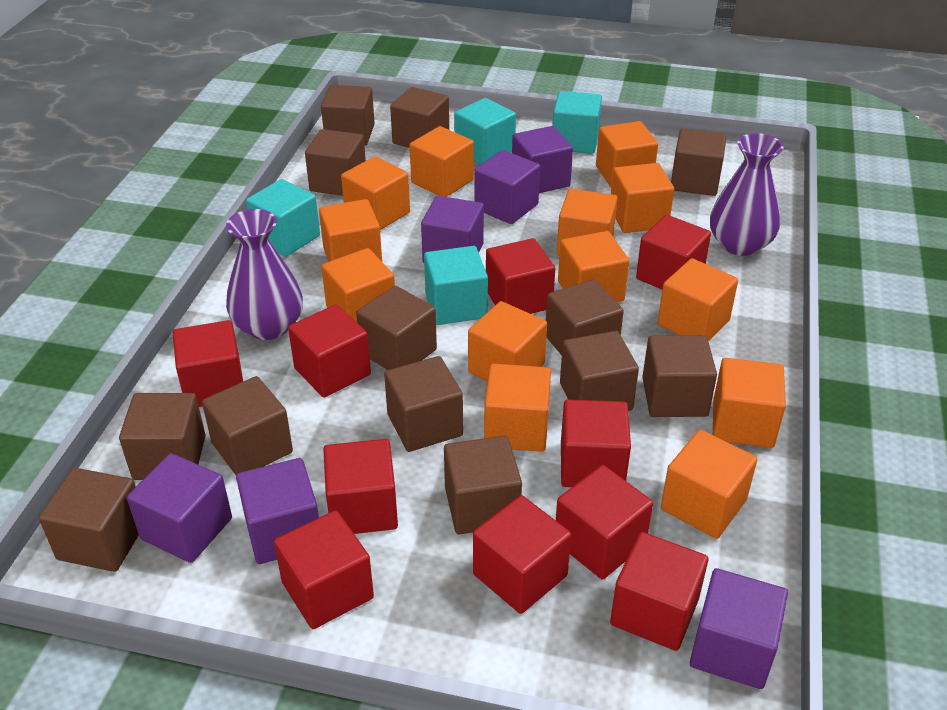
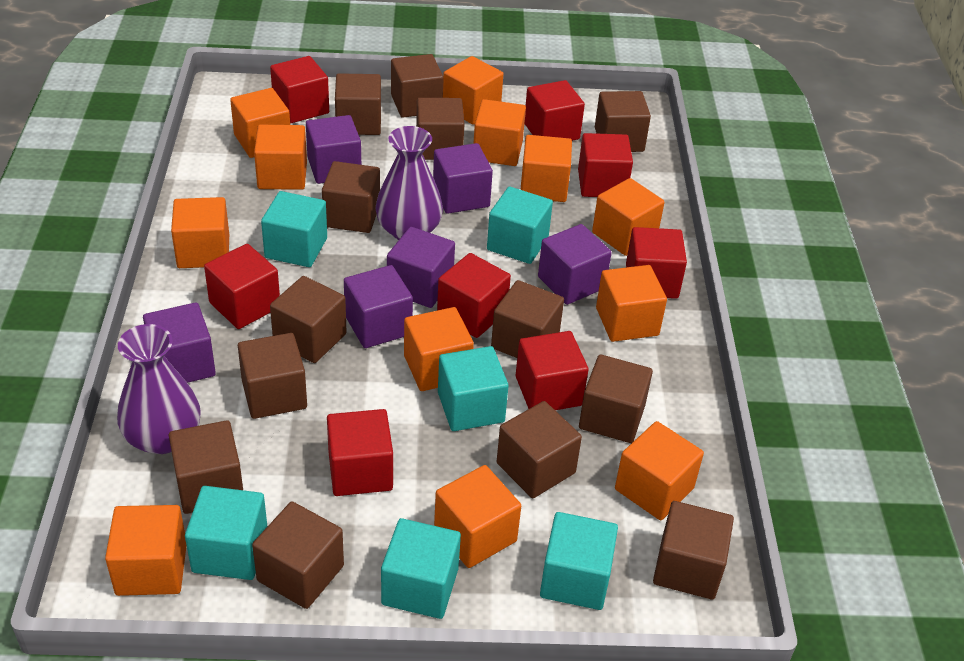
orange cube: [319,199,382,262] [321,248,395,322] [341,156,410,230] [410,126,474,197] [468,301,547,381] [484,364,551,452] [557,189,618,256] [558,231,629,302] [596,121,658,187] [611,163,674,233] [657,258,738,342] [661,430,758,539] [713,358,786,448] = 13 -> [105,505,187,596] [171,197,229,268] [230,88,290,158] [254,125,307,190] [404,307,474,391] [434,465,521,568] [443,56,503,125] [473,99,526,166] [520,135,572,202] [592,178,664,256] [596,265,667,342] [615,421,704,520] = 12
red cube: [173,320,243,407] [274,510,374,629] [288,304,371,398] [323,439,398,534] [473,495,571,614] [486,238,555,314] [556,465,653,579] [561,400,631,487] [610,532,708,651] [636,215,711,289] = 10 -> [204,244,280,329] [270,56,329,123] [327,409,393,496] [437,253,511,338] [516,331,589,410] [524,80,585,141] [578,133,633,197] [626,227,687,299] = 8
turquoise cube: [246,179,320,257] [424,246,488,325] [454,98,516,165] [552,91,602,154] = 4 -> [185,486,267,580] [261,191,327,267] [381,518,461,619] [438,346,509,431] [487,187,553,264] [540,512,618,610] = 6

